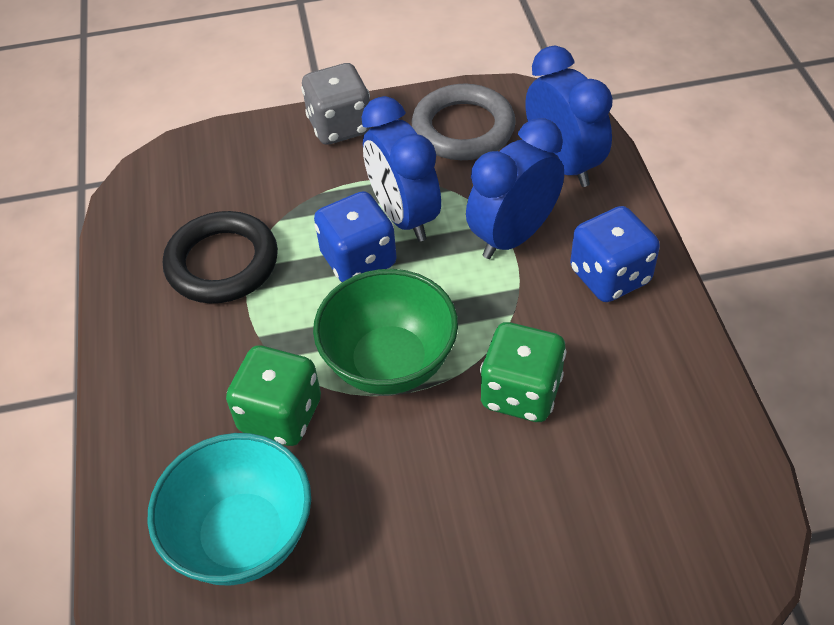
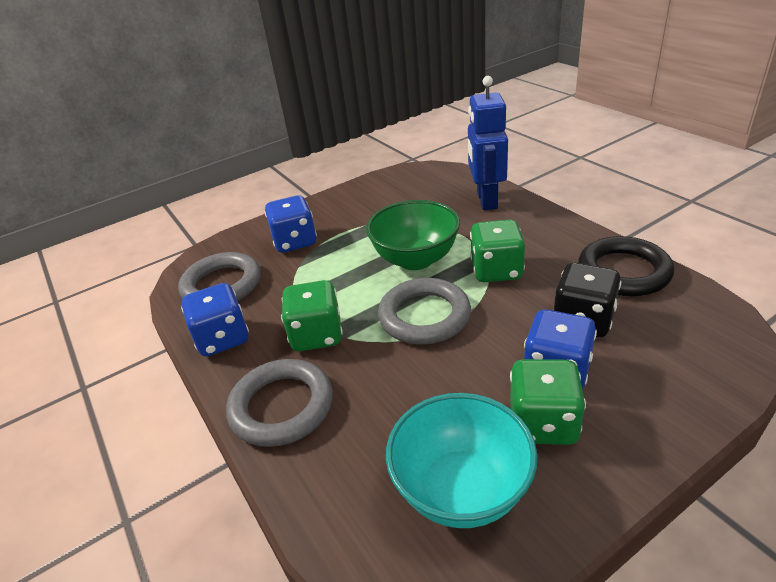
black dice: none = 0 -> [553,262,621,337] = 1
blue clock: [362,96,441,242] [466,118,564,259] [525,46,613,187] = 3 -> none = 0
blue dice: [314,191,397,282] [570,206,660,302] = 2 -> [181,283,249,357] [265,195,317,253] [524,310,597,389] = 3
blue robot: none = 0 -> [468,76,508,210] = 1
green dice: [226,346,321,446] [480,322,566,422] = 2 -> [281,280,343,351] [470,219,525,282] [510,359,586,445] = 3
grey dice: [301,63,372,145] = 1 -> none = 0
grey ring: [412,83,516,160] = 1 -> [178,252,261,301] [226,359,333,447] [378,278,471,344] = 3

